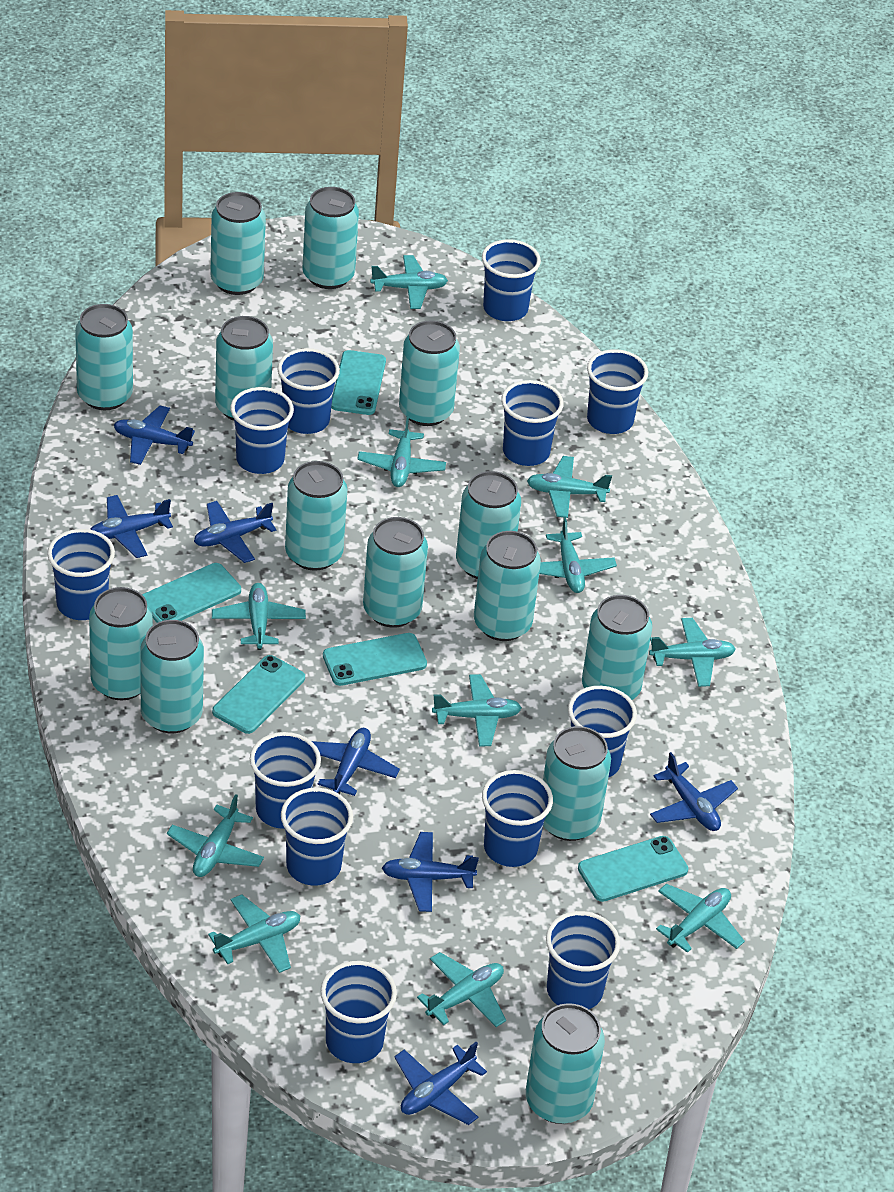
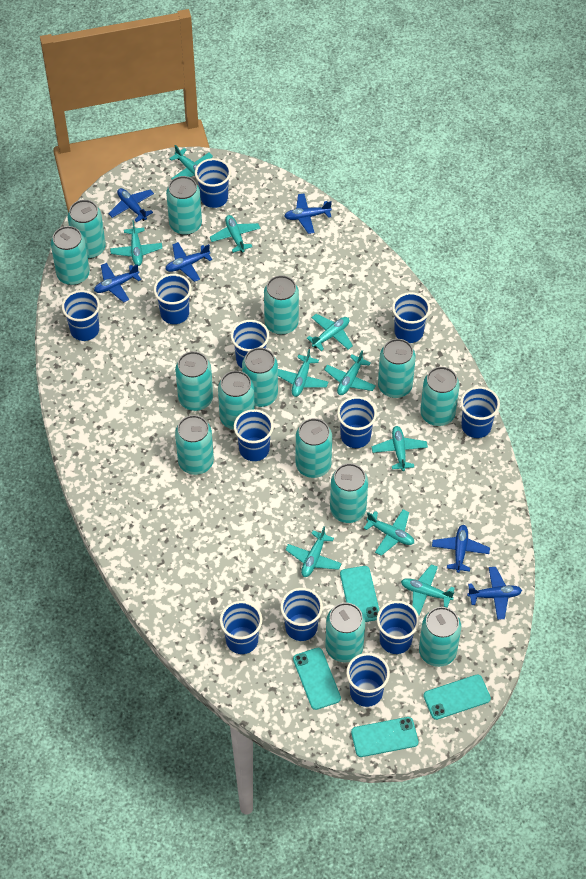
blue plane: [90,495,173,558] [114,406,195,465] [194,501,277,563] [312,728,400,796] [382,832,479,912] [394,1042,487,1125] [650,752,738,831] = 7 -> [94,263,141,303] [108,188,154,222] [165,242,212,282] [284,193,332,234] [432,525,490,573] [467,567,522,620] = 6
turquoise phone: [142,563,241,623] [212,655,305,734] [323,633,427,686] [331,350,386,415] [578,836,688,902] = 5 -> [293,648,341,710] [340,566,379,622] [351,717,418,757] [423,675,491,720] = 4
turquoise plane: [167,794,264,877] [208,895,300,973] [212,583,306,650] [357,416,446,487] [370,255,448,309] [417,952,506,1027] [432,674,522,747] [527,456,612,518] [539,517,617,593] [649,618,735,687] [656,884,745,953] = 11 -> [110,220,162,266] [169,145,213,180] [210,215,260,253] [278,349,328,397] [285,526,342,577] [307,314,353,351] [324,350,376,395] [363,509,414,556] [372,426,428,471] [401,564,455,615] = 10

